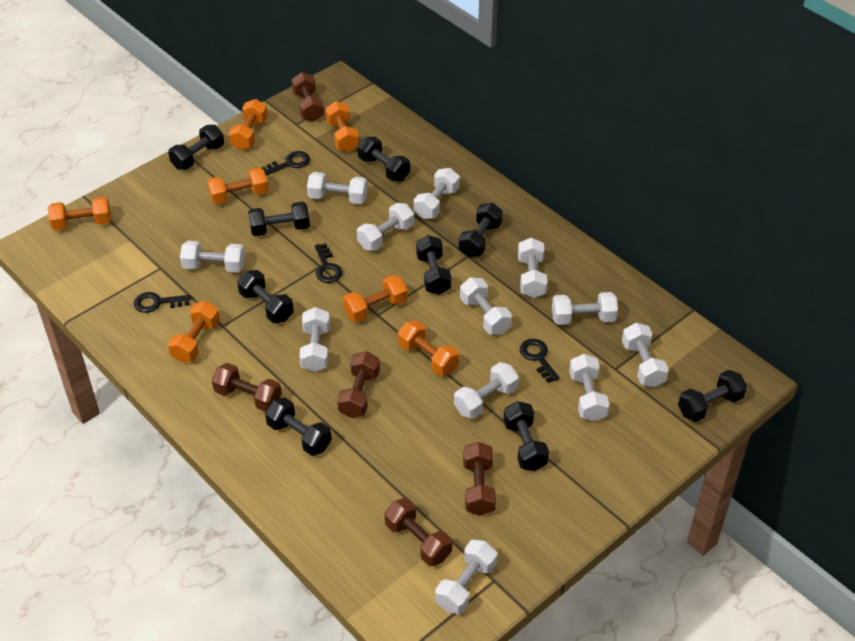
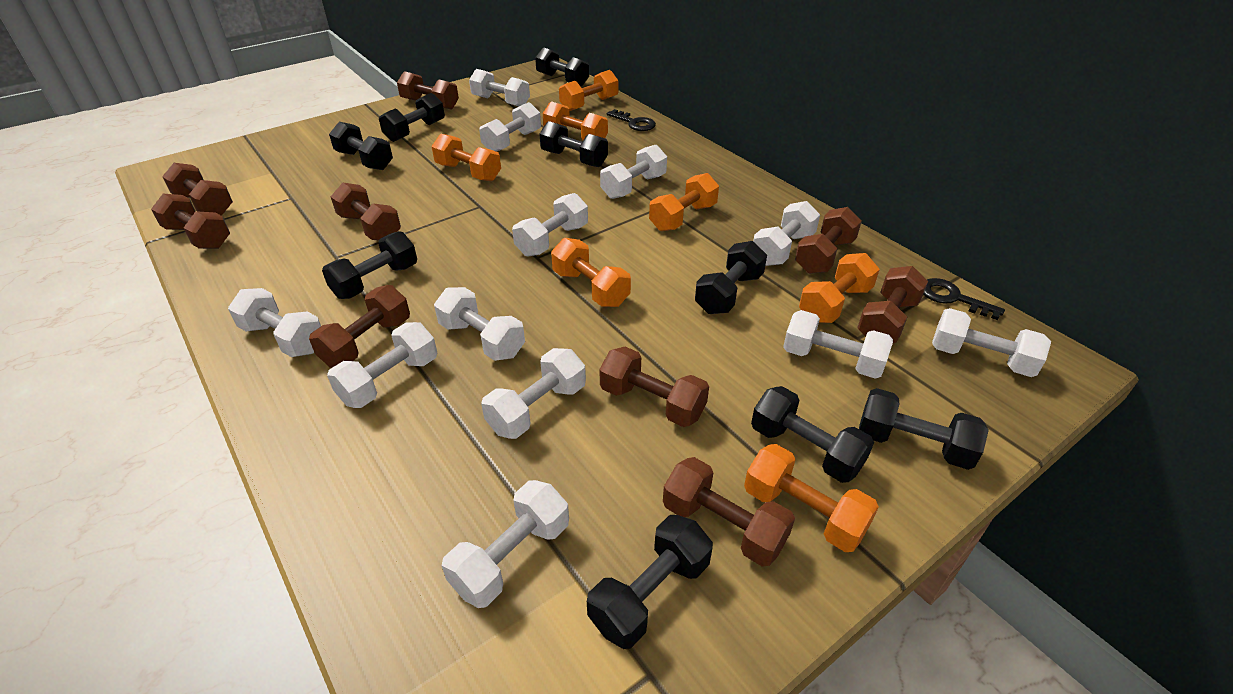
black key: [134,292,191,313] [262,151,310,175] [315,243,343,283] [520,339,560,383] = 4 -> [607,109,656,131] [923,278,1005,320] = 2
brown dumbbell: [212,363,282,412] [292,72,324,122] [337,351,380,418] [384,498,452,566] [463,442,496,516] = 5 -> [151,194,230,249] [162,163,233,216] [309,285,410,368] [331,183,401,240] [397,71,459,110] [599,347,709,427] [663,457,795,567] [795,207,862,274] [857,266,928,343] = 9

